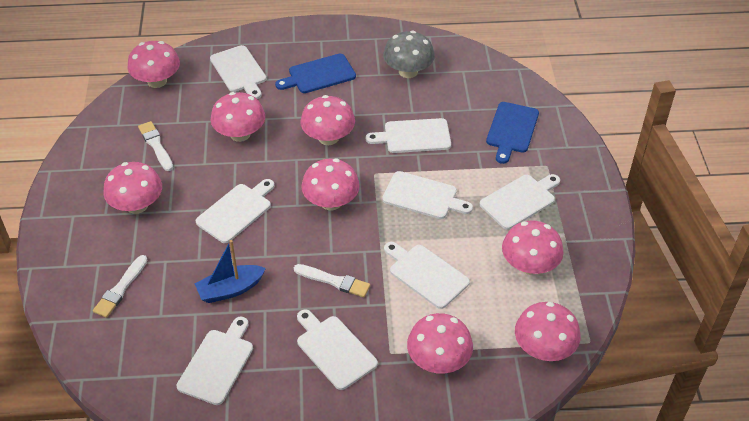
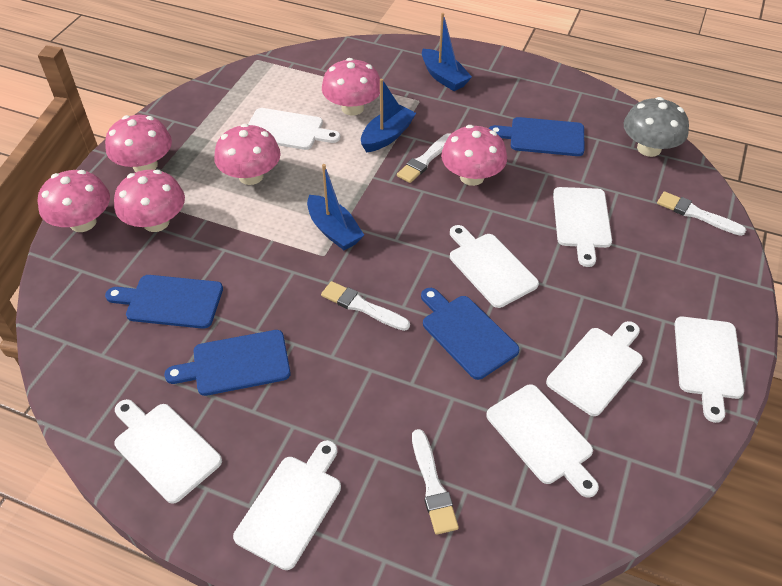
blue boat: [195,240,266,303] = 1 -> [307,164,364,250] [361,79,416,152] [422,13,472,91] = 3
blue cutting board: [275,54,356,93] [486,102,539,164] = 2 -> [105,275,223,329] [164,330,291,396] [421,288,520,380] [488,117,584,156] = 4
pink mushroom: [103,162,162,214] [127,41,180,88] [211,92,265,142] [300,95,355,145] [301,158,360,210] [407,313,473,374] [502,220,564,275] [515,302,580,361] = 8 -> [38,170,110,232] [105,115,172,172] [114,170,185,232] [214,124,281,185] [322,58,380,116] [441,125,507,186] = 6
white brush: [93,255,148,318] [138,121,173,171] [294,264,370,297] = 3 -> [321,281,410,331] [397,133,451,183] [412,429,459,535] [657,191,746,236] = 4

